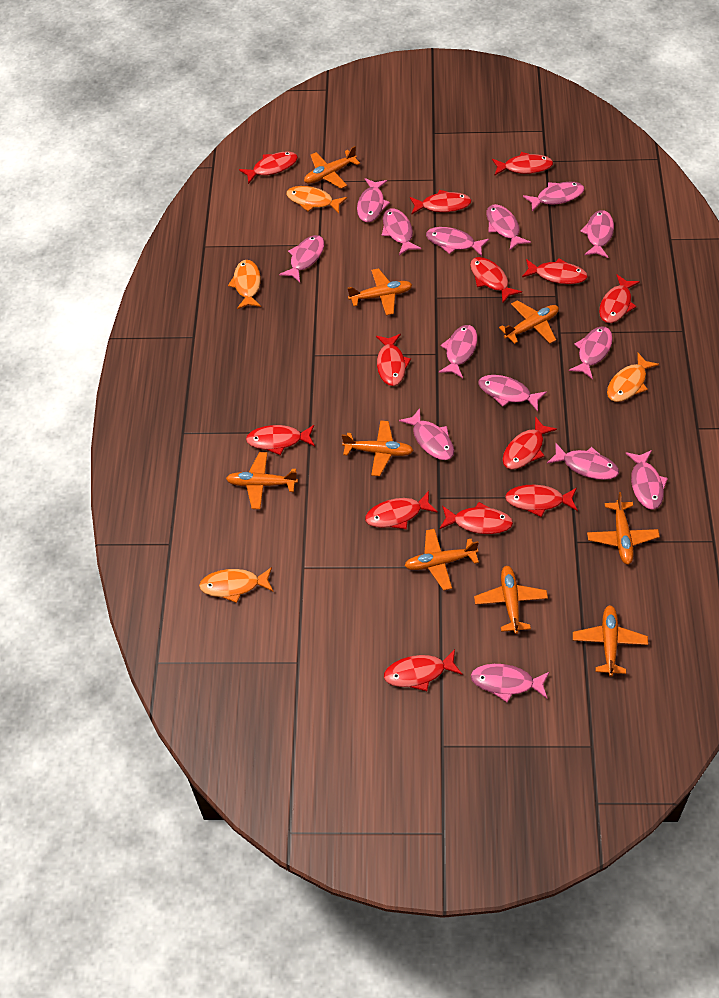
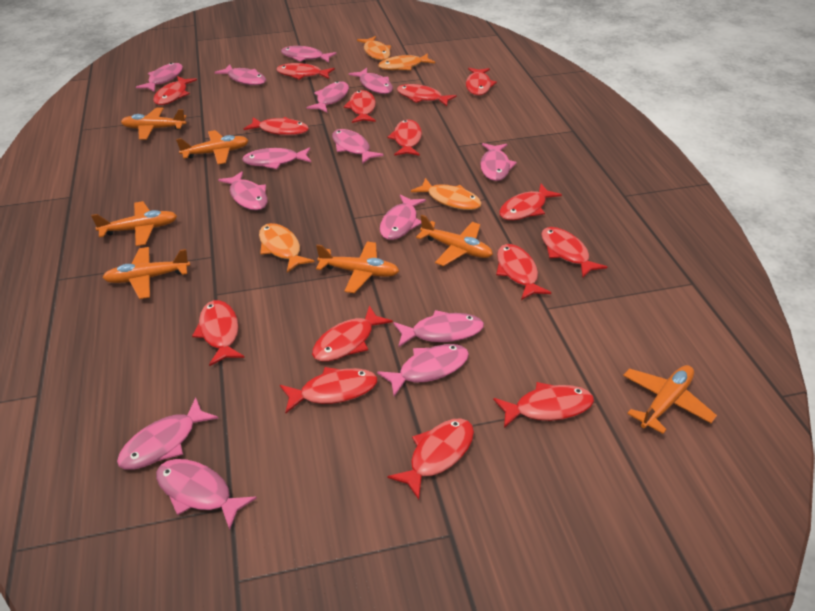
orange plane: [226,452,298,509] [304,146,360,189] [342,420,414,476] [348,268,412,315] [404,529,479,591] [474,566,548,634] [499,300,559,344] [573,605,648,677] [587,492,660,565] = 9 -> [91,201,177,246] [102,247,190,299] [121,107,187,140] [176,130,249,164] [316,242,399,293] [416,215,493,266] [623,365,717,434] = 7
red fish: [239,152,298,184] [246,425,315,455] [365,491,438,529] [376,334,411,386] [384,649,463,691] [410,190,472,214] [439,502,513,534] [470,257,522,303] [492,152,553,176] [503,417,557,469] [505,485,578,517] [522,258,588,284] [599,275,640,323] = 13 -> [153,76,197,105] [192,300,245,366] [244,117,309,136] [276,63,335,80] [280,367,378,413] [312,306,393,362] [344,90,376,123] [387,119,422,156] [387,418,474,500] [397,84,457,106] [466,68,497,96] [493,382,594,428] [496,244,551,300] [499,184,562,220] [541,227,607,278] = 15

